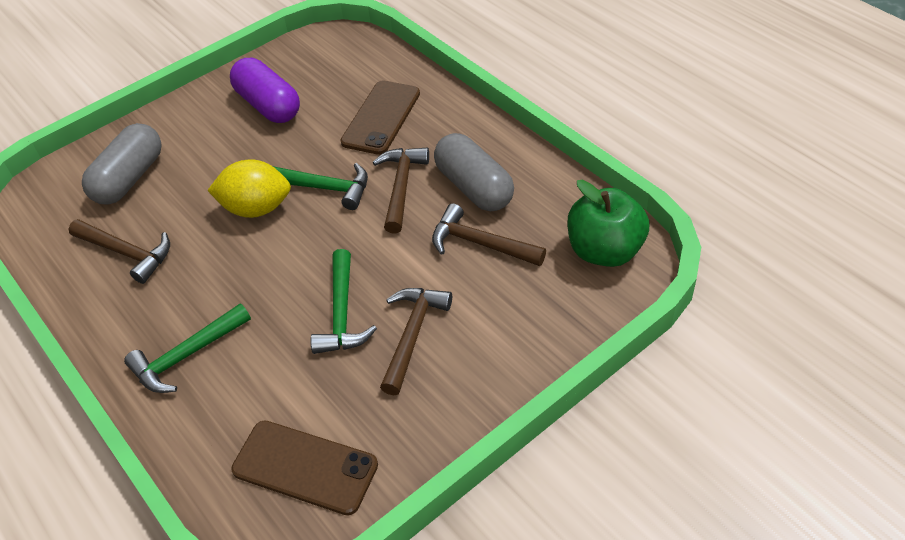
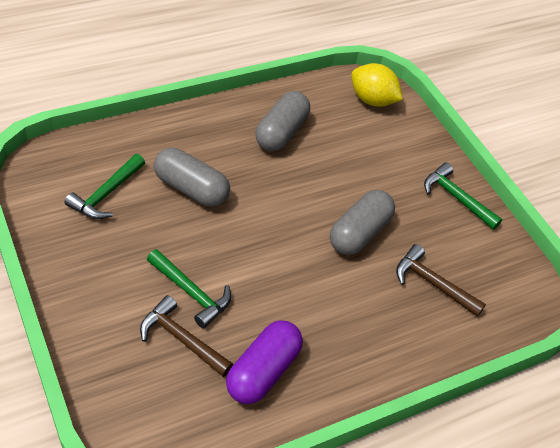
brown hammer: [69,219,170,284] [372,148,429,233] [380,288,452,395] [432,203,546,266] = 4 -> [140,295,233,377] [396,244,486,317] = 2
brown phone: [231,420,378,515] [341,80,420,155] = 2 -> none = 0
green apple: [567,180,649,267] = 1 -> none = 0
grey capsule: [82,123,162,205] [434,133,514,211] = 2 -> [154,148,230,207] [256,91,310,152] [330,190,395,255] = 3

